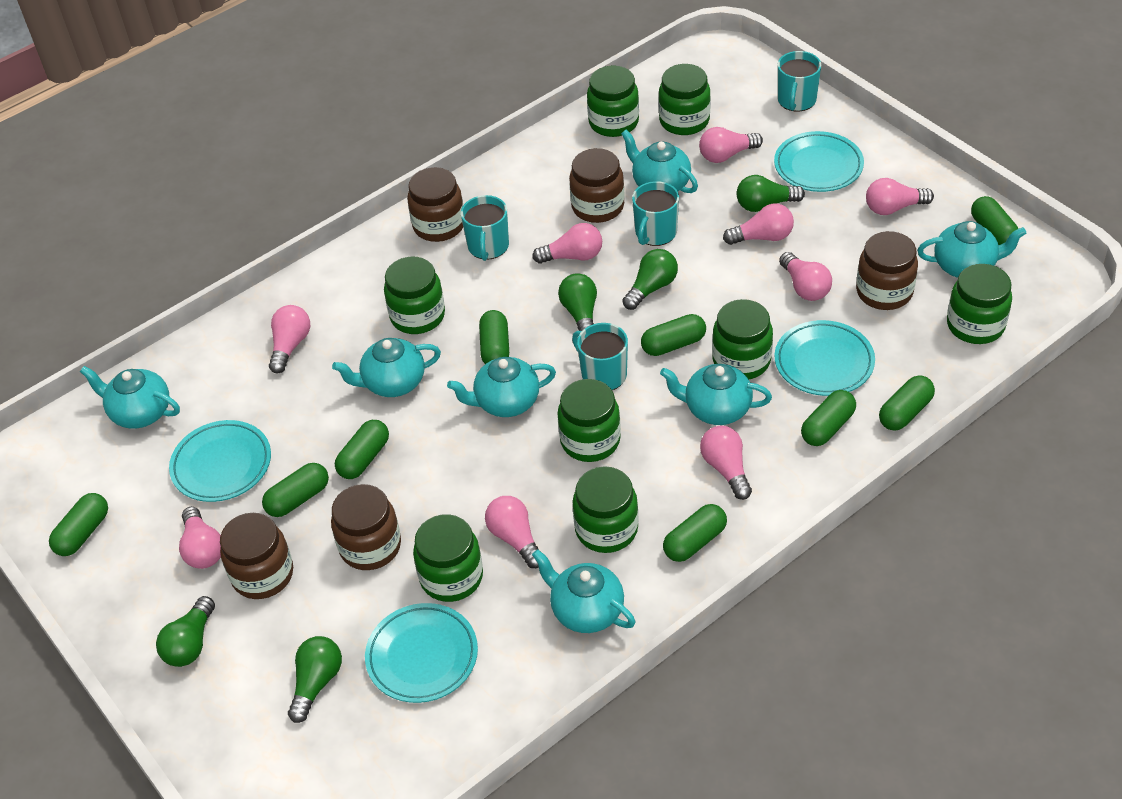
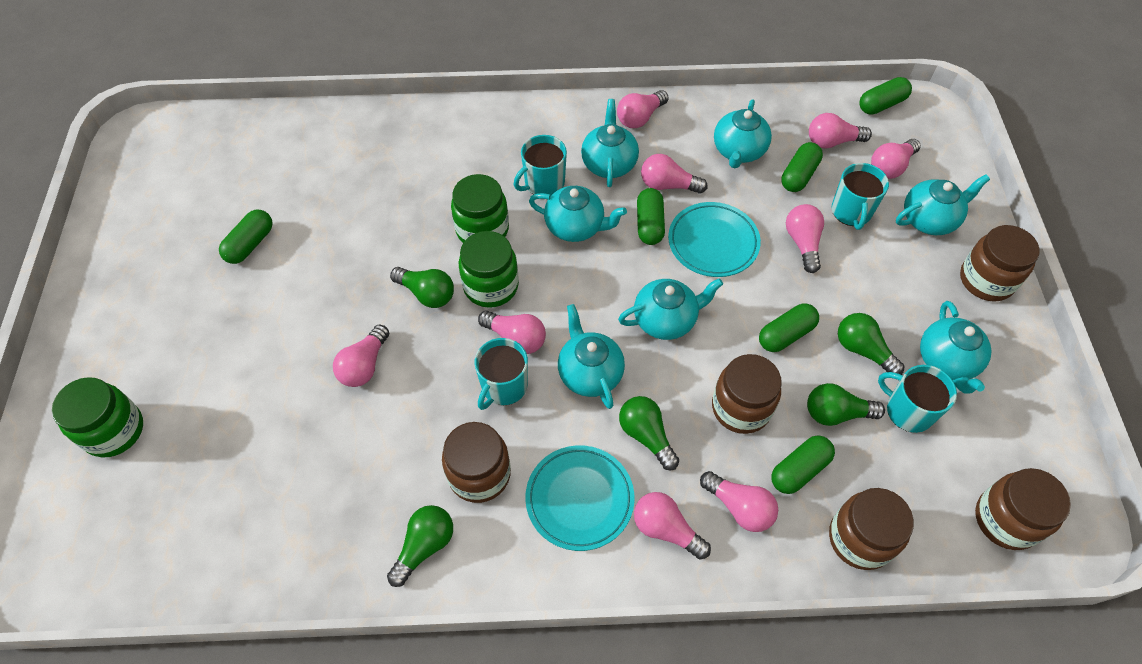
green capsule: [49,493,108,556] [262,463,329,517] [335,420,389,479] [479,310,509,364] [641,314,706,356] [663,504,727,562] [801,390,856,446] [879,375,935,431] [971,196,1019,245] = 9 -> [219,210,273,264] [637,188,665,245] [759,303,819,352] [771,436,835,494] [781,142,823,192] [859,77,912,115] = 6
green jar: [384,256,445,334] [413,514,483,602] [557,379,621,462] [573,466,639,553] [587,66,639,137] [659,64,711,135] [712,299,773,379] [947,264,1012,344] = 8 -> [52,377,143,458] [451,174,509,243] [459,231,519,308] = 3
turquoise plate: [169,420,271,502] [365,603,478,703] [774,131,864,192] [775,320,875,396] = 4 -> [525,445,635,551] [668,202,761,277] = 2

